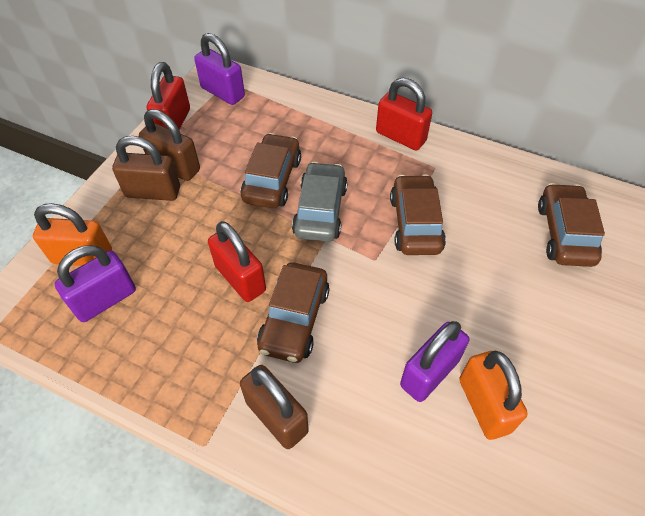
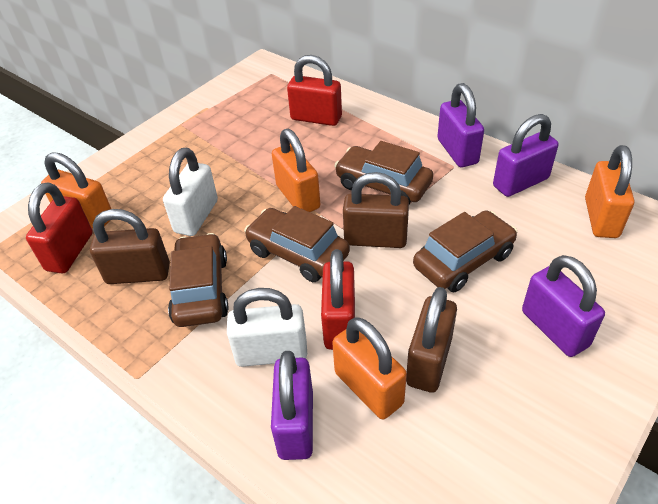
grey car: [292,162,348,242] = 1 -> none = 0
orange padlock: [33,203,112,266] [459,351,528,440] = 2 -> [41,152,111,228] [272,129,320,212] [332,317,407,419] [585,145,634,238] = 4
purple padlock: [54,245,136,322] [194,33,245,105] [400,321,469,402] = 3 -> [271,351,313,460] [437,83,484,167] [493,114,559,197] [522,255,605,357] = 4
white padlock: none = 0 -> [163,148,218,236] [227,288,307,367] = 2

